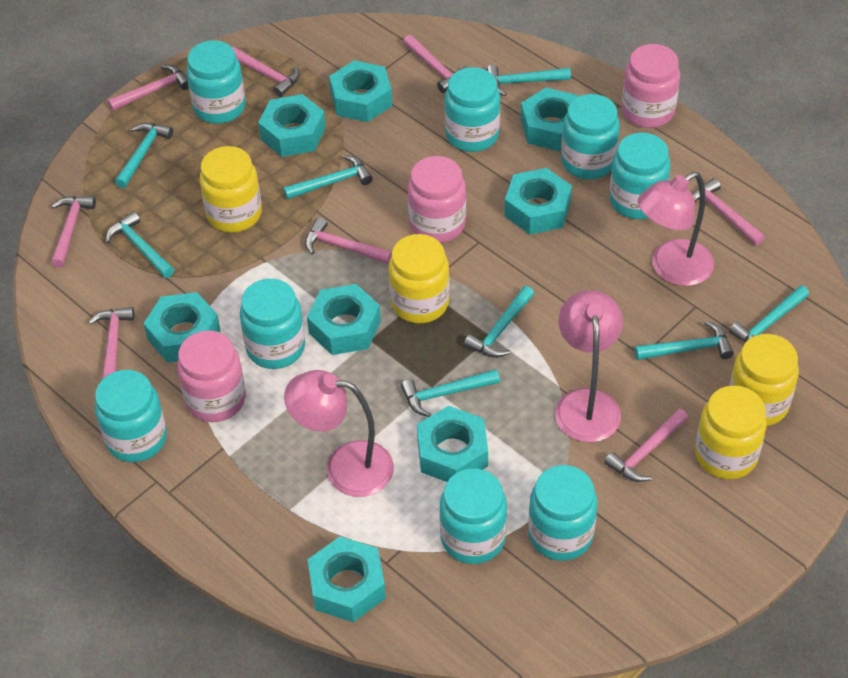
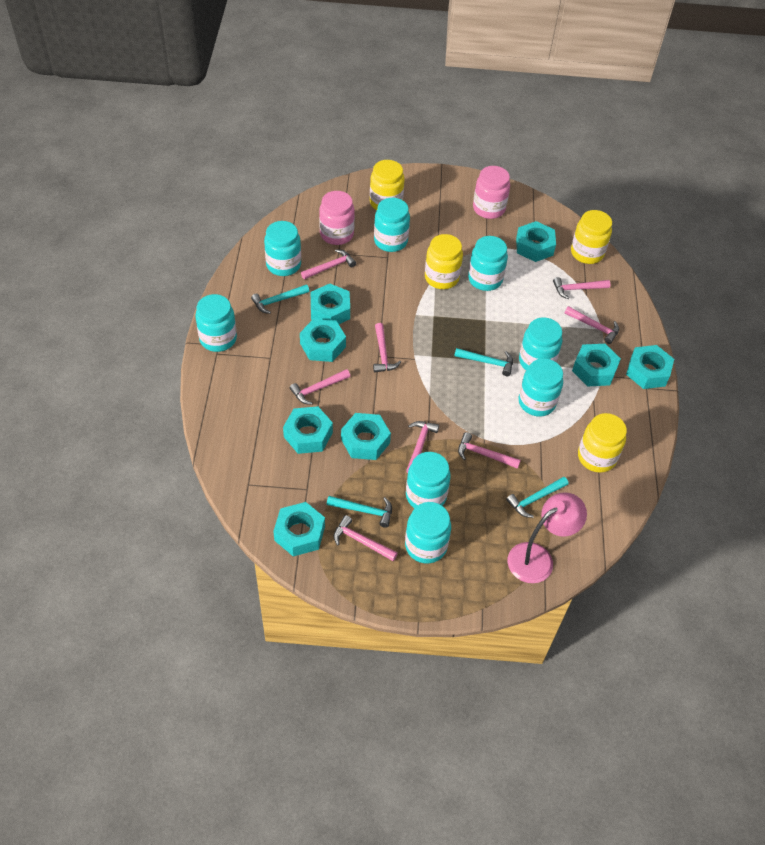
pink jar: [177,330,246,422] [408,156,466,243] [622,44,680,128] = 3 -> [319,191,355,245] [473,166,510,219] = 2
pink lamp: [284,370,394,497] [555,290,623,442] [638,172,714,286] = 3 -> [508,492,587,583] = 1
turquoise hammer: [106,211,174,278] [115,123,173,188] [283,155,373,200] [401,369,500,417] [464,286,534,358] [486,65,571,96] [635,321,734,360] [729,285,809,342] = 8 -> [251,284,309,314] [327,496,392,528] [454,348,513,376] [506,477,568,518] = 4

